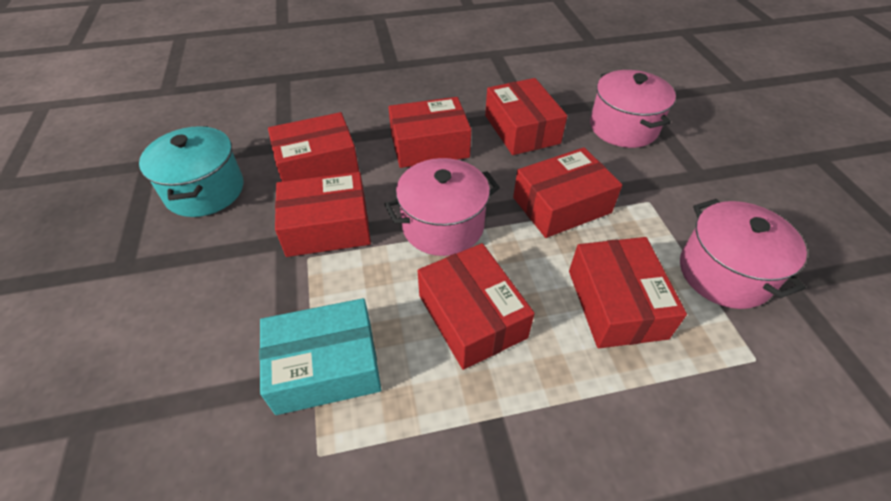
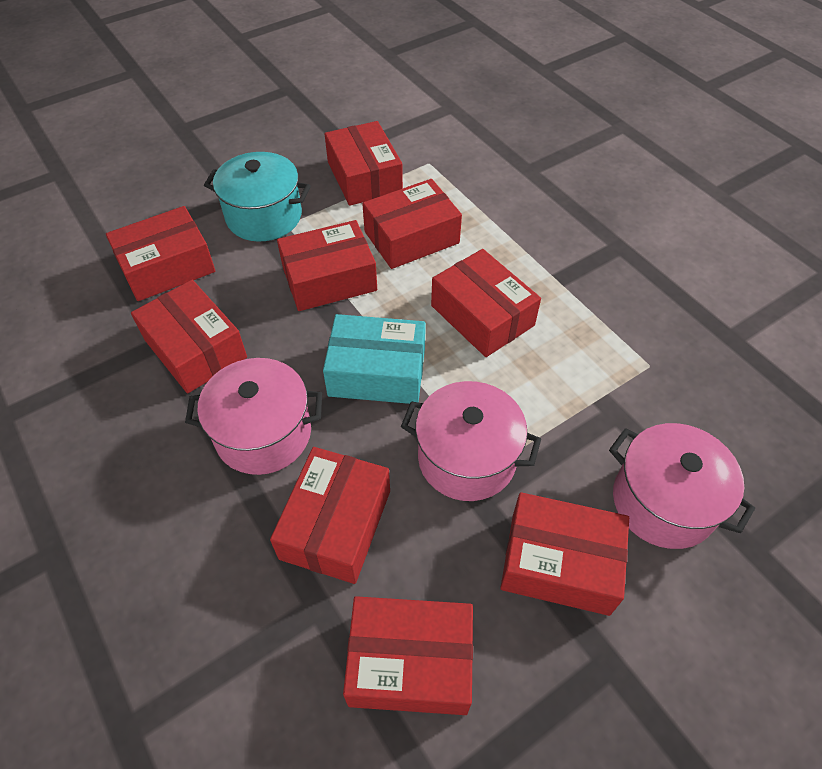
red box: [268,112,359,182] [275,172,371,257] [388,97,471,168] [418,243,535,370] [485,78,567,155] [513,147,622,238] [569,237,687,348] = 7 -> [106,206,215,301] [131,280,247,393] [270,447,390,584] [277,220,377,311] [325,121,403,206] [343,596,473,715] [362,179,462,269] [431,249,541,357] [500,492,629,616] = 9

